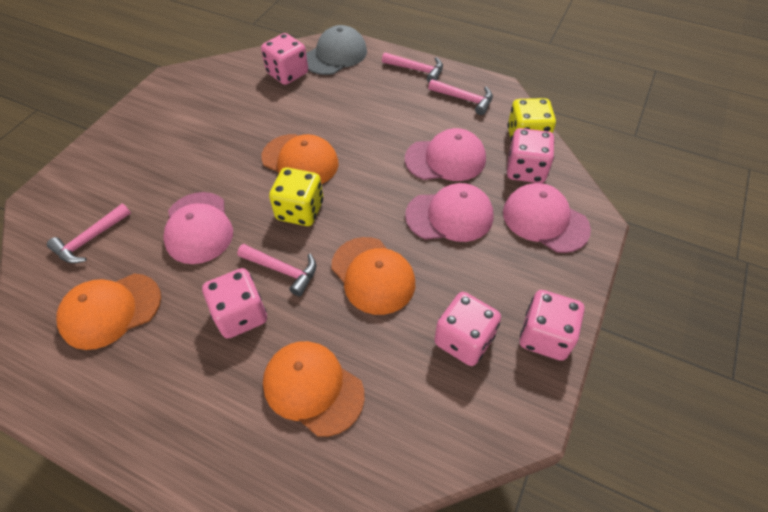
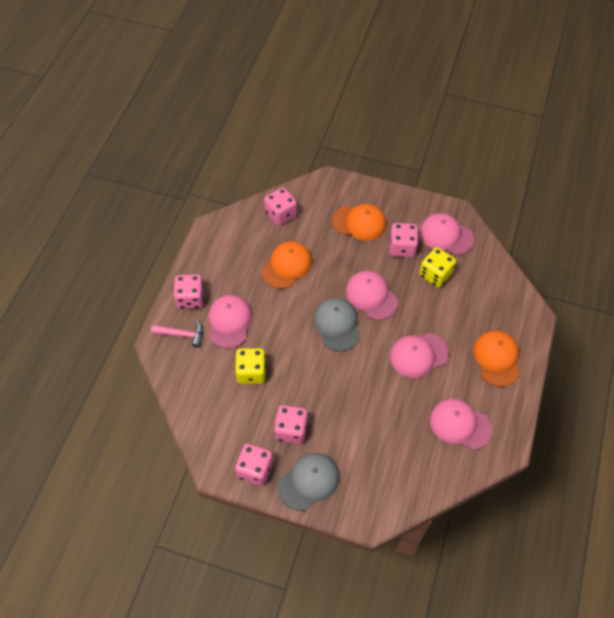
grey cap: [306,25,367,75] = 1 -> [278,453,339,511] [314,298,360,351] = 2
orange cap: [56,274,161,350] [261,134,338,184] [263,341,365,437] [331,237,415,315] = 4 -> [262,241,312,289] [332,204,386,241] [474,331,520,387] = 3
pink cap: [163,192,233,264] [405,128,486,181] [405,183,494,242] [503,183,591,253] = 4 -> [209,295,252,349] [346,271,398,320] [390,333,449,378] [420,213,474,255] [430,399,492,450] = 5
pink hammer: [47,203,131,263] [237,244,316,297] [382,52,443,83] [428,79,493,115] = 4 -> [151,320,203,348] = 1

